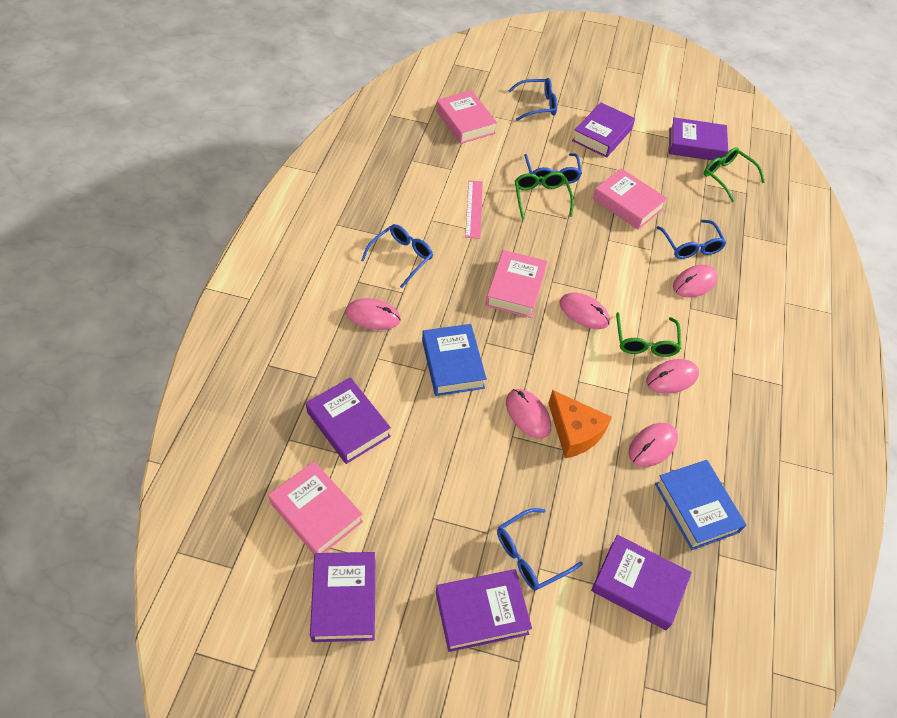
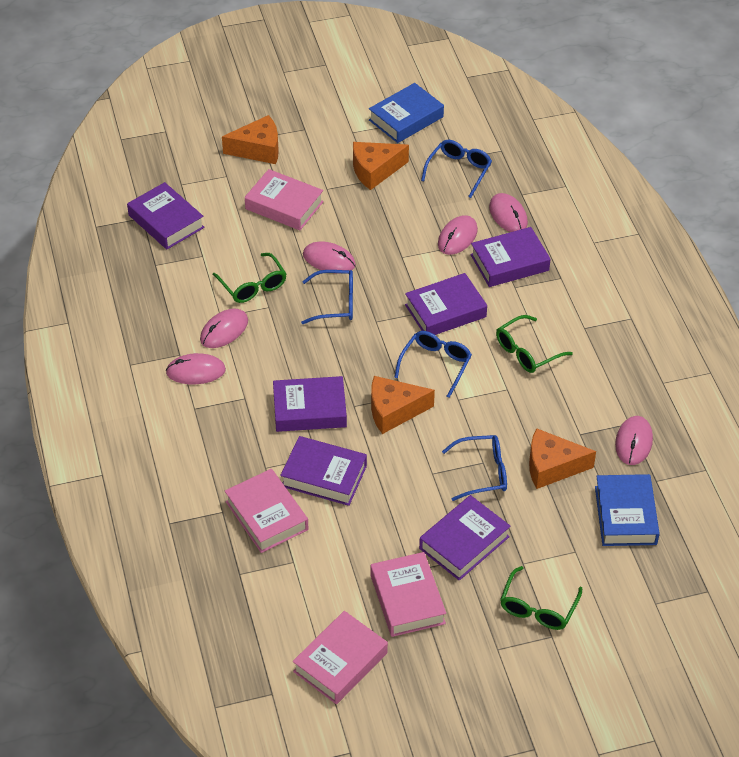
blue glasses: [361,224,433,288] [497,508,583,591] [508,78,557,121] [524,153,582,184] [656,220,726,259] = 5 -> [301,270,353,324] [394,331,472,398] [421,140,492,198] [442,435,507,501] = 4
orange cheese: [548,390,612,458] = 1 -> [222,115,279,164] [353,142,409,190] [371,376,435,434] [529,428,596,489] = 4
pink ruler: [465,180,483,239] = 1 -> none = 0

